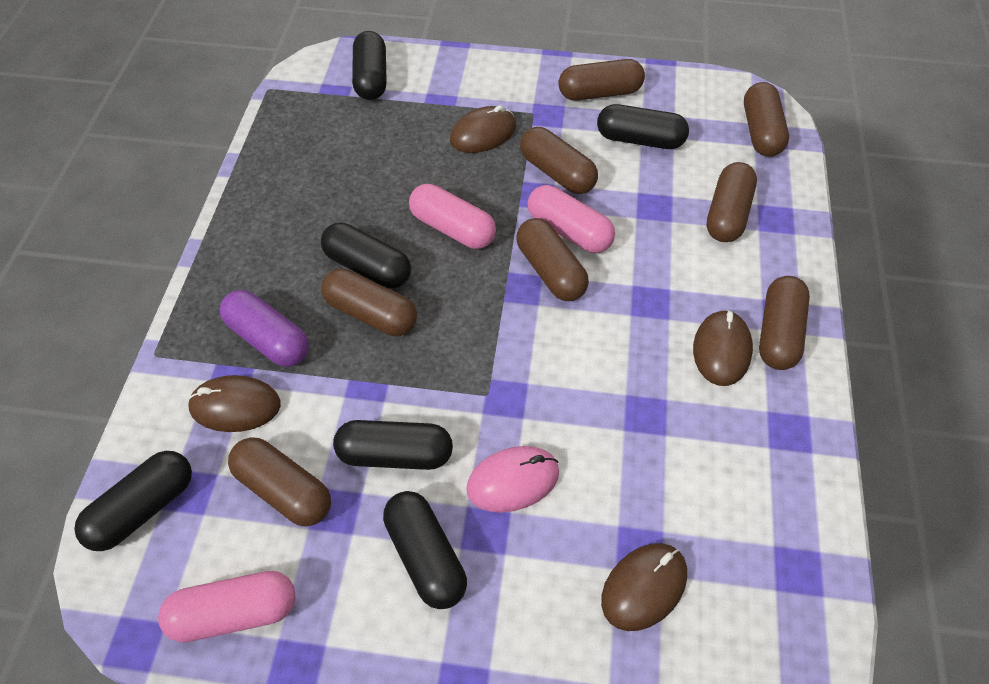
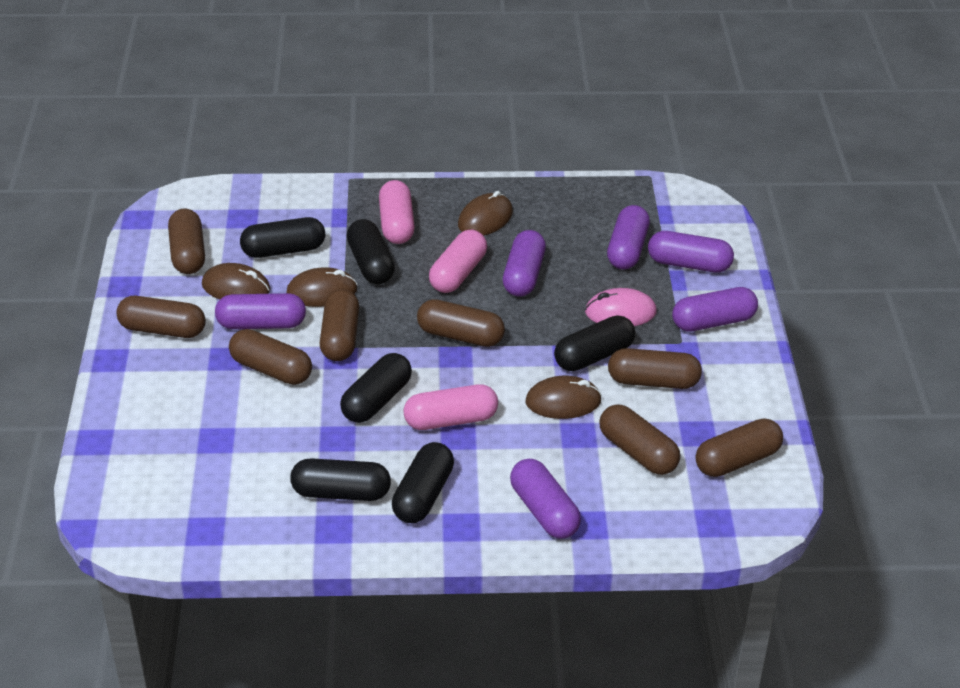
purple capsule: [220,290,309,367] = 1 -> [215,293,306,329] [503,230,546,297] [510,459,581,539] [607,205,650,269] [648,231,734,273] [672,287,758,332] = 6

